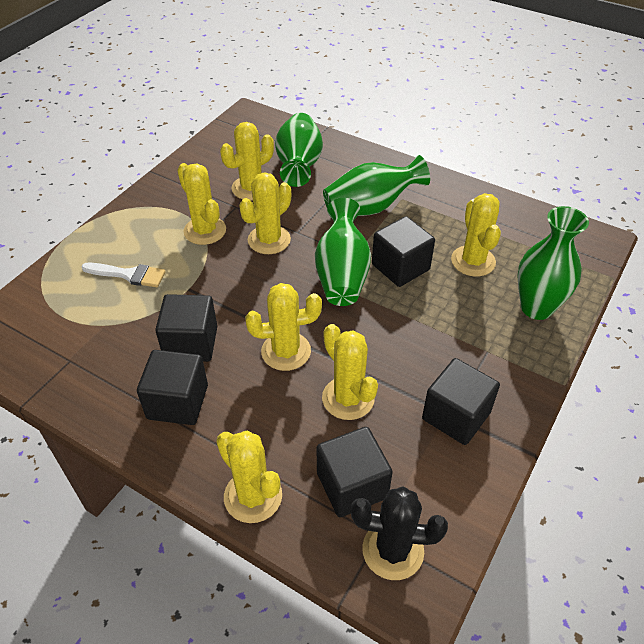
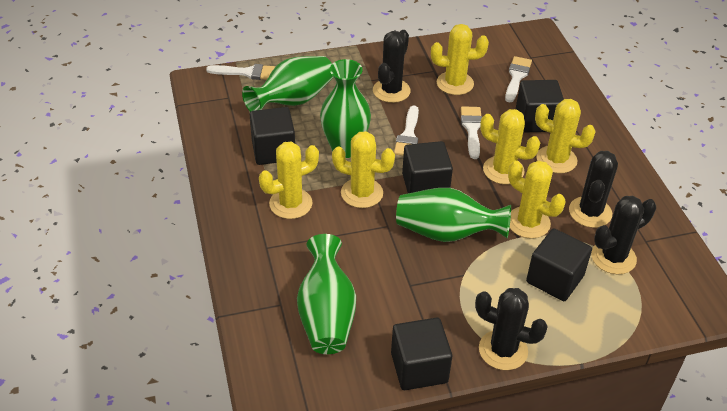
black cactus: [351,486,448,580] = 1 -> [373,30,411,103] [475,288,548,370] [569,151,618,228] [591,196,656,274] = 4
white brush: [81,263,166,287] = 1 -> [206,64,276,80] [394,105,419,156] [461,106,482,159] [505,56,532,102] = 4
yellow cactus: [177,163,226,245] [216,431,282,523] [220,122,274,200] [239,172,291,254] [245,283,322,371] [322,324,378,420] [451,193,501,277] = 7 -> [259,142,319,219] [332,131,395,208] [431,24,489,95] [480,109,540,185] [508,161,566,239] [535,99,596,173] = 6

